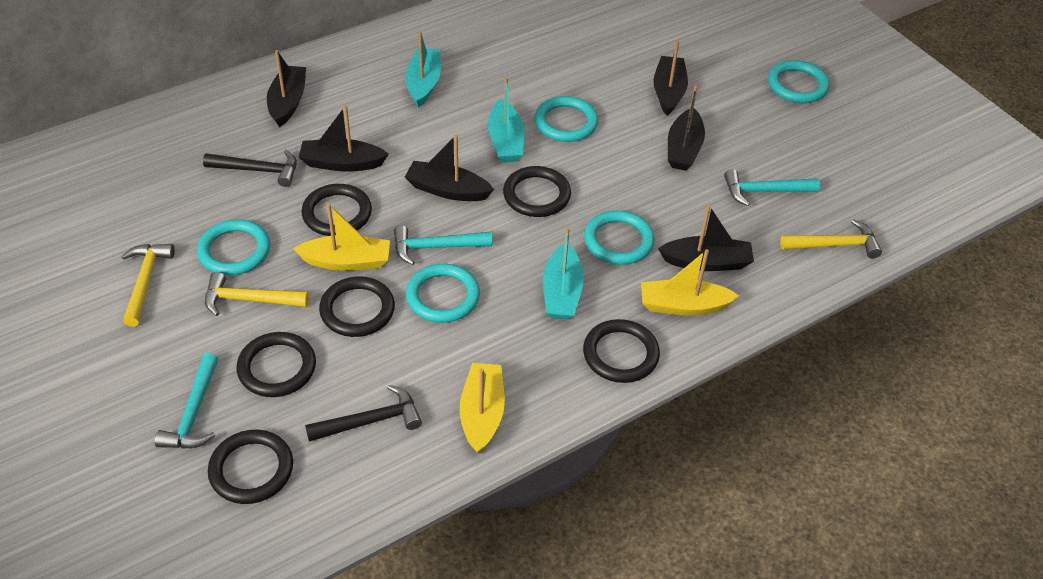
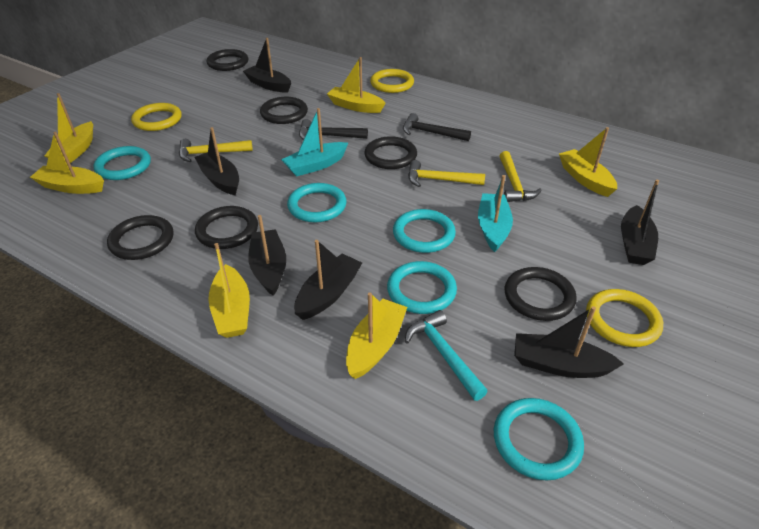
turquoise boat: [405,32,441,108] [488,77,524,163] [543,227,584,320] = 3 -> [281,108,348,177] [478,175,513,252] = 2
turquoise hammer: [155,353,218,449] [394,225,492,265] [724,169,820,206] = 3 -> [405,310,488,401] = 1
yellow boat: [293,203,390,271] [460,363,505,454] [641,249,739,316] = 3 -> [30,132,104,194] [45,93,93,163] [208,243,250,338] [327,57,386,113] [346,293,407,379] [559,127,617,197] = 6
yellow ring: none = 0 -> [131,103,182,131] [370,69,414,93] [586,289,663,347] = 3

